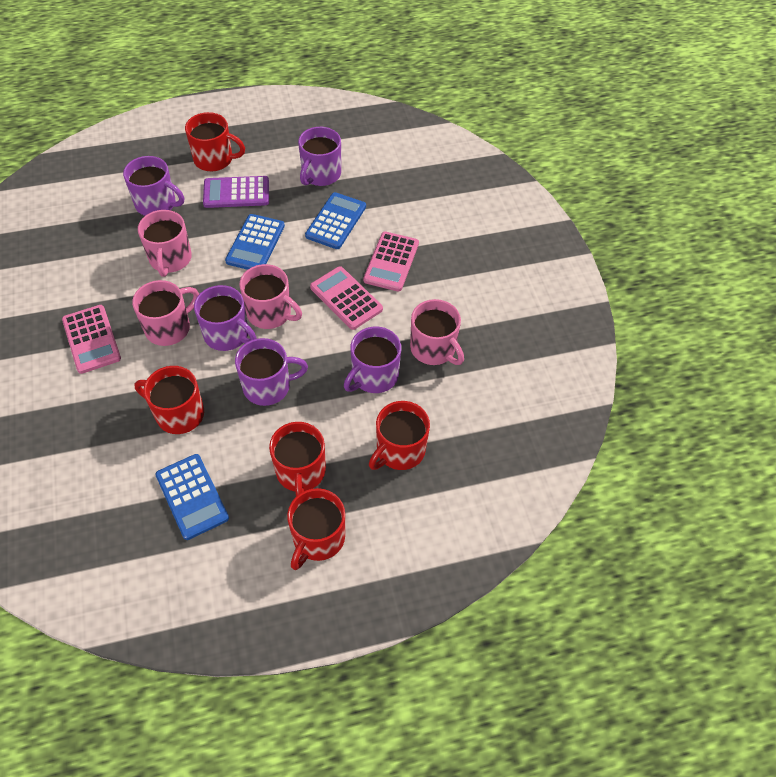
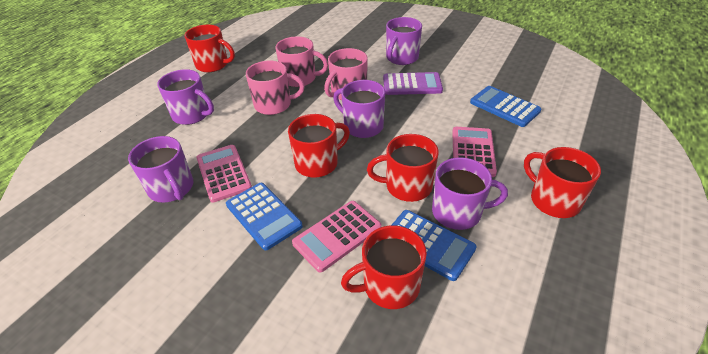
pink mug: [132,280,199,346] [138,210,192,277] [239,264,302,329] [410,299,464,365] = 4 -> [246,61,305,115] [276,37,328,87] [324,48,368,100] = 3

